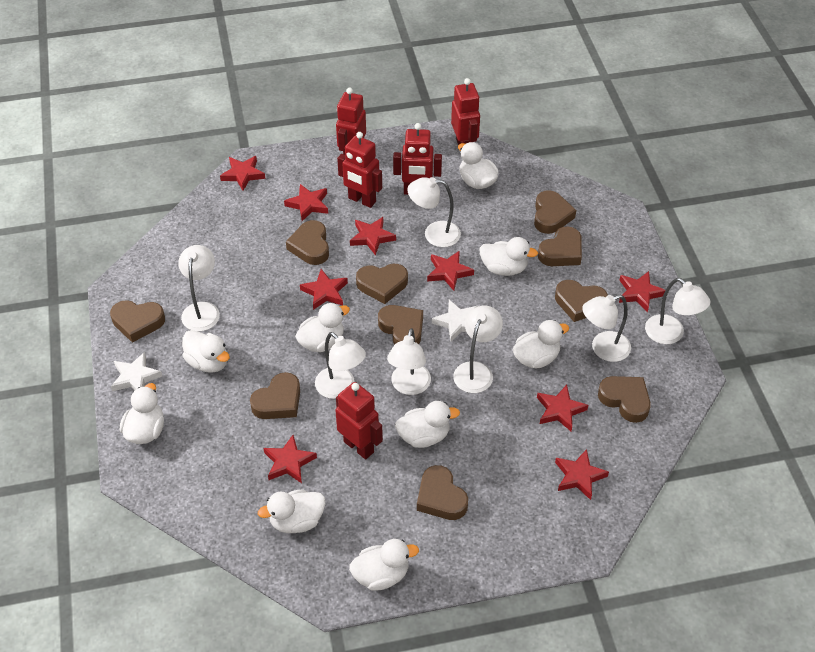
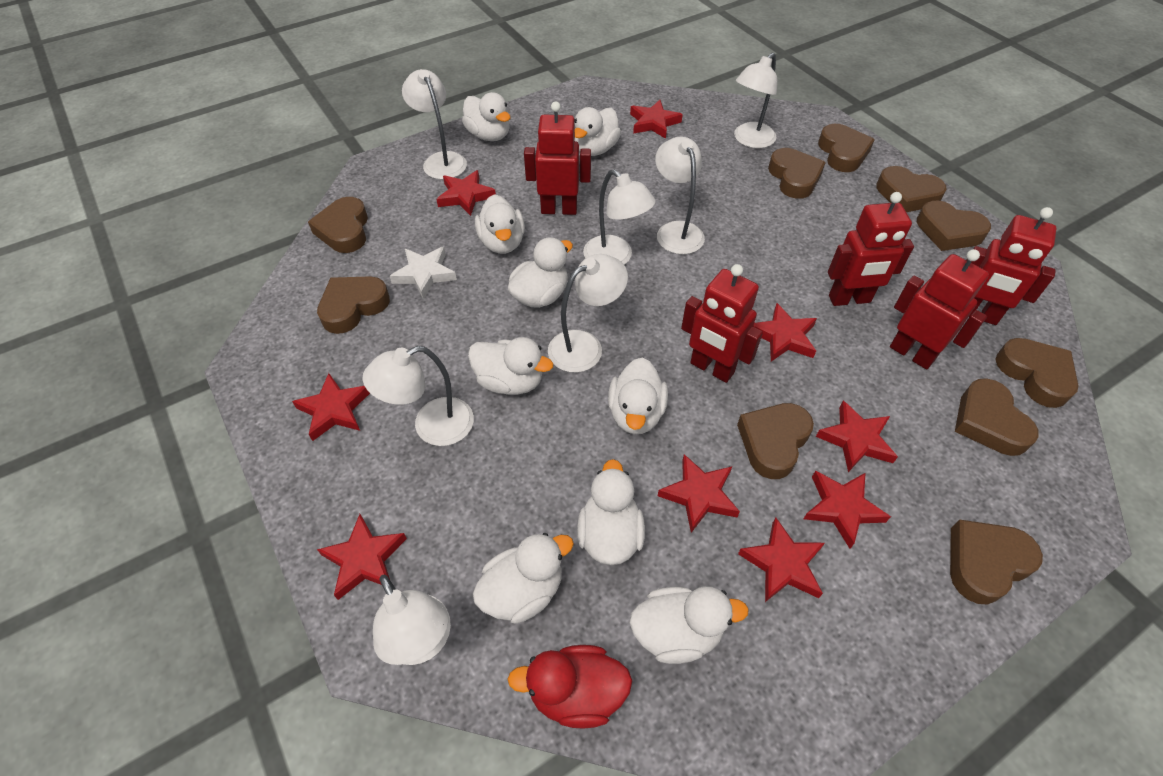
red duck: none = 0 -> [507,645,633,729] = 1
white star: [111,352,162,391] [432,300,478,342] = 2 -> [390,246,457,299] = 1

